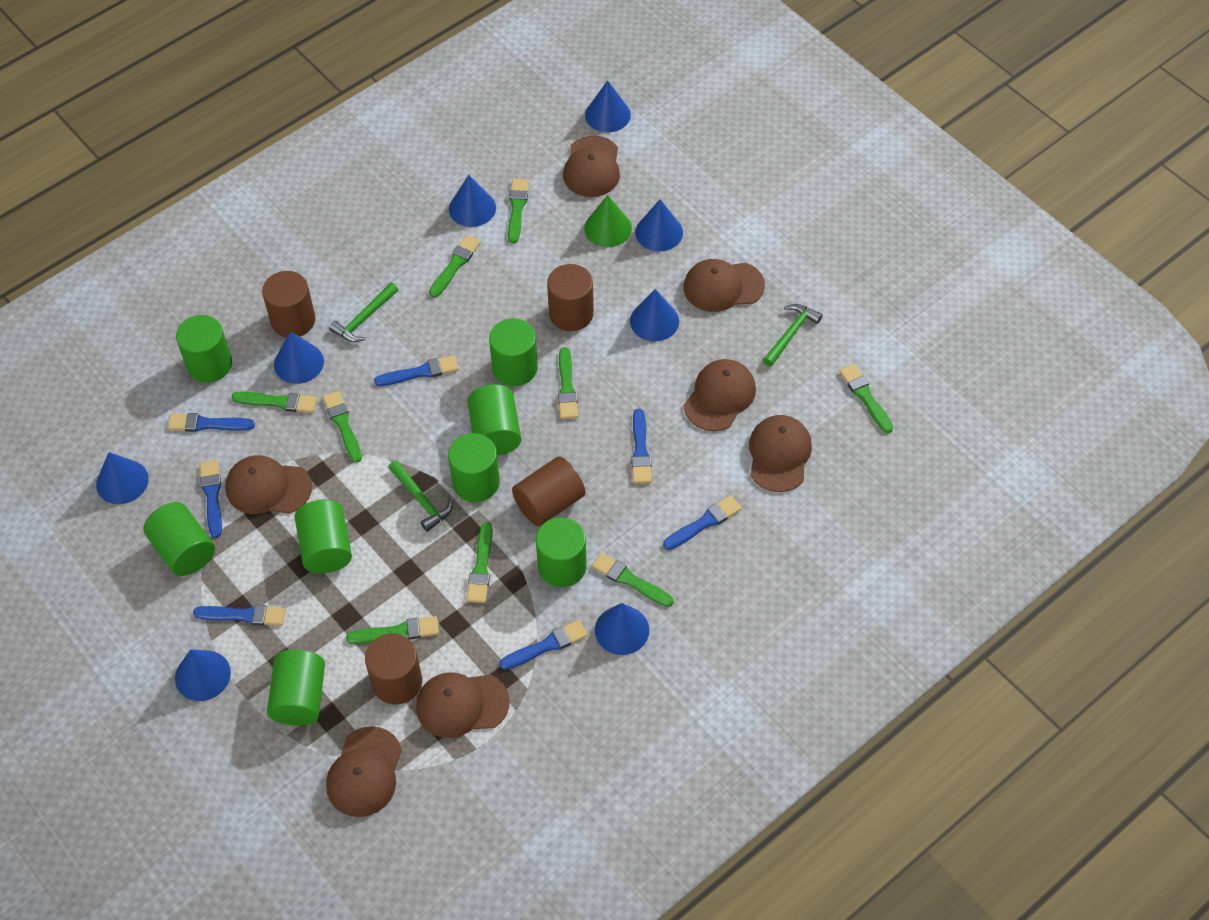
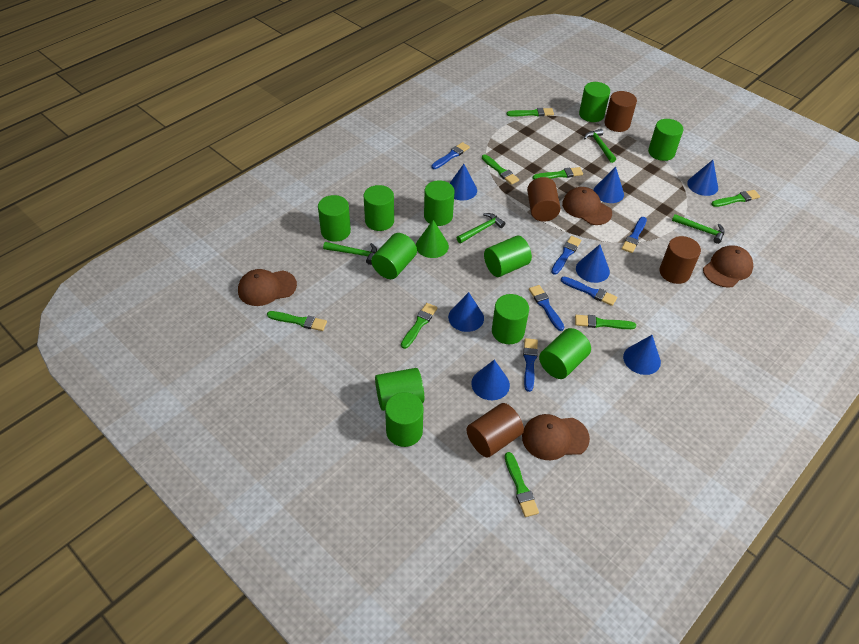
blue brush: [168,413,255,432] [193,605,286,626] [200,460,222,538] [374,355,459,386] [499,620,588,670] [631,409,652,484] [663,495,742,550] = 7 -> [431,142,470,169] [523,338,538,392] [529,285,564,331] [551,236,581,275] [561,276,617,306] [622,217,647,253] = 6
blue cone: [96,452,149,504] [175,649,231,701] [274,331,324,384] [449,175,496,227] [585,80,631,132] [595,603,649,655] [630,289,679,341] [635,199,683,252] = 8 -> [448,292,484,332] [450,164,477,201] [471,360,510,400] [576,244,610,283] [593,167,624,203] [623,335,661,375] [687,160,718,196] = 7
brown cap: [225,455,312,514] [326,726,402,817] [416,672,510,738] [563,135,620,197] [684,259,765,312] [684,359,756,431] [749,415,812,492] = 7 -> [238,269,297,306] [522,414,590,460] [562,187,612,225] [703,245,753,288] = 4
green brush: [231,391,317,413] [323,391,362,463] [346,616,439,644] [429,235,481,298] [466,522,493,603] [508,179,529,243] [558,347,578,419] [591,552,674,607] [839,364,893,433] = 9 -> [267,311,327,331] [401,303,437,349] [482,154,519,185] [505,452,539,517] [507,108,554,116] [533,167,583,179] [575,315,636,329] [711,190,760,207] = 8
green cylinder: [143,502,215,576] [176,315,232,383] [267,649,325,726] [295,500,352,573] [448,433,500,502] [467,384,521,455] [489,318,538,386] [536,517,587,587] = 8 -> [318,195,351,242] [364,185,394,231] [371,233,417,279] [375,368,424,411] [385,392,424,447] [424,180,455,226] [484,236,532,277] [492,294,529,344] [539,328,591,379] [579,82,610,122] [648,119,684,161] = 11
green hammer: [329,282,398,342] [388,460,452,532] [763,304,823,367] = 3 -> [323,242,377,265] [457,213,505,243] [584,129,616,163] [672,214,724,244] = 4

